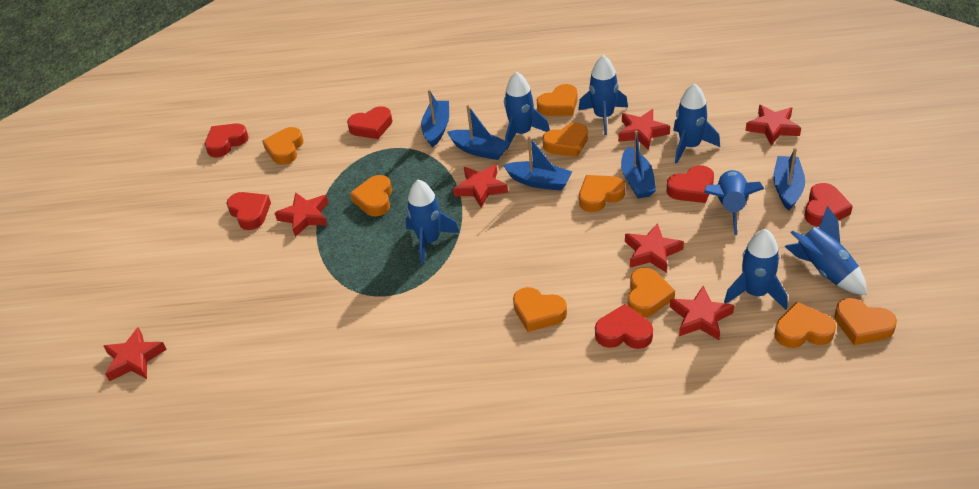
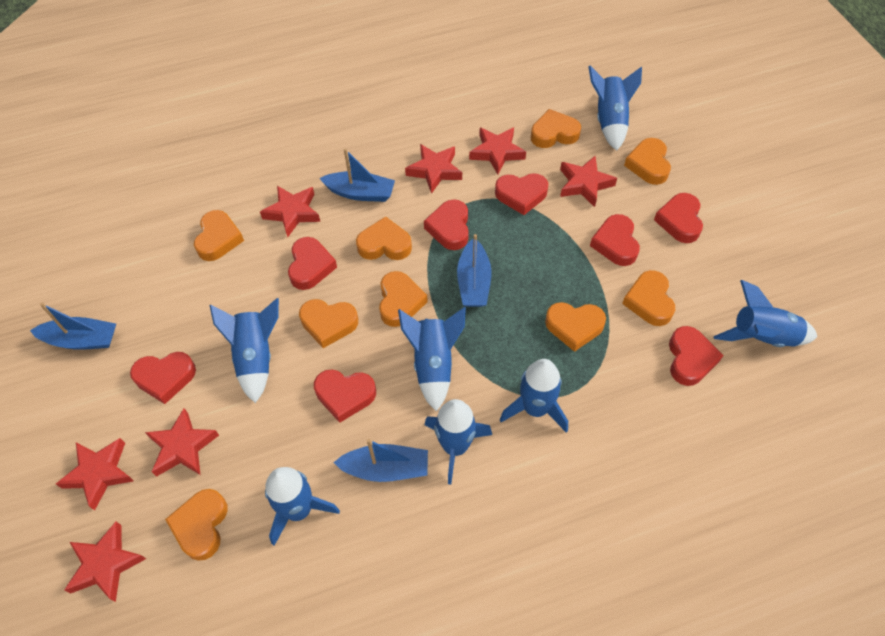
blue boat: [421,90,449,147] [447,105,510,160] [503,136,572,191] [621,131,656,199] [773,147,805,211] = 5 -> [30,303,116,350] [319,149,395,202] [333,439,428,482] [457,234,492,307] = 4
red heart: [205,123,249,158] [226,192,271,230] [347,106,393,139] [595,304,653,349] [667,165,714,203] [805,183,853,227] = 6 -> [130,352,196,404] [288,237,337,290] [314,369,376,423] [424,199,469,250] [495,173,548,215] [590,214,640,266] [654,193,703,243] [669,326,724,386] = 8

